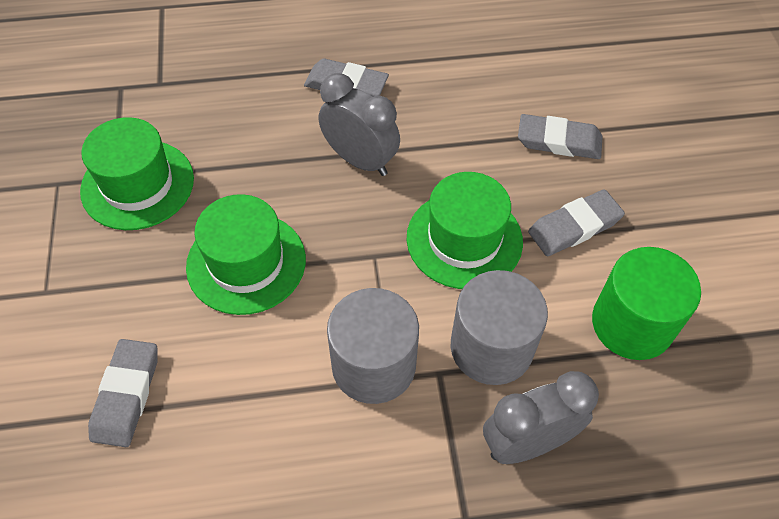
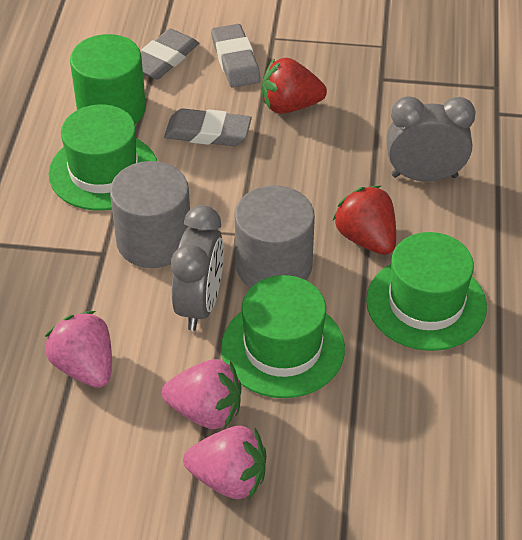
grey eraser: [88,339,158,447] [304,59,389,97] [518,114,603,159] [528,189,625,256] = 4 -> [141,28,199,80] [164,108,252,146] [211,24,261,88] = 3
pink strawberry: none = 0 -> [45,311,112,388] [162,359,241,429] [183,426,266,499] = 3
red strawberry: none = 0 -> [262,58,327,114] [333,186,396,255] = 2

